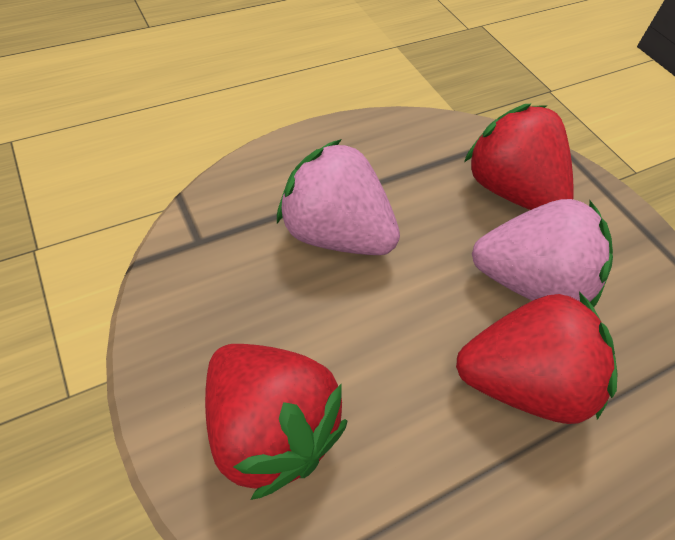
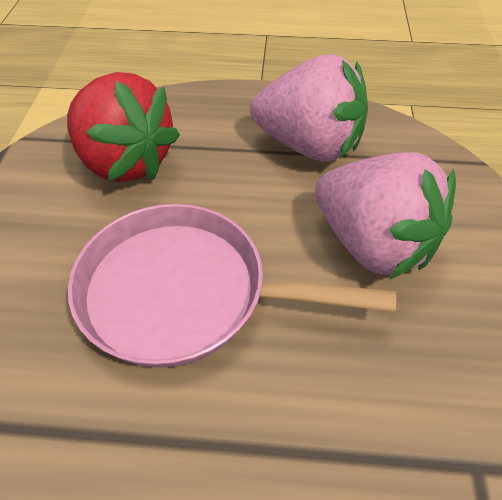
pink pan: none = 0 -> [68,204,396,368] = 1
red strawberry: [205,344,348,500] [456,292,618,424] [464,104,574,210] = 3 -> [67,72,180,182] = 1

